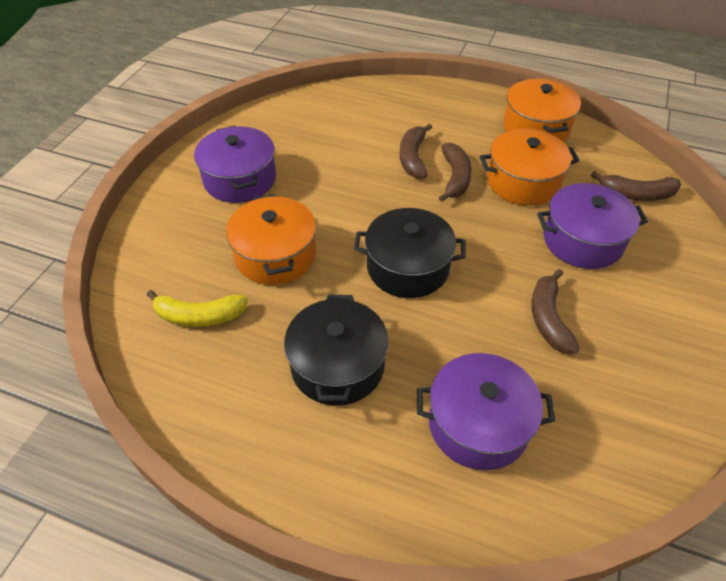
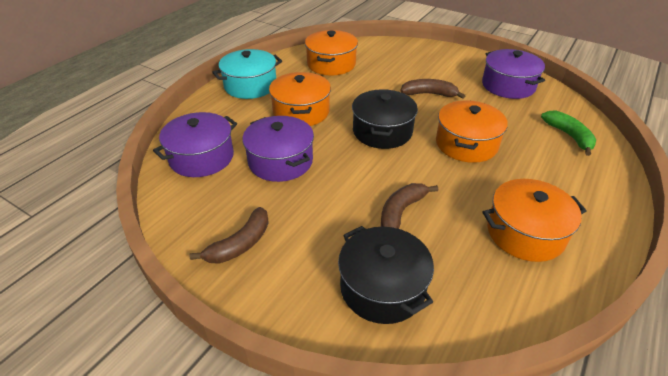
brown banana: [400,124,432,179] [439,143,472,202] [531,269,580,354] [591,171,681,201] = 4 -> [189,207,269,264] [381,183,438,229] [401,79,465,99] = 3
green banana: none = 0 -> [541,111,596,156] = 1
orange pot: [226,194,316,285] [480,129,580,206] [503,78,581,142] = 3 -> [269,72,331,126] [305,30,358,76] [436,100,508,163] [482,179,587,262] = 4
turquoise pot: none = 0 -> [212,49,282,99] = 1
yellow banana: [147,290,248,327] = 1 -> none = 0

